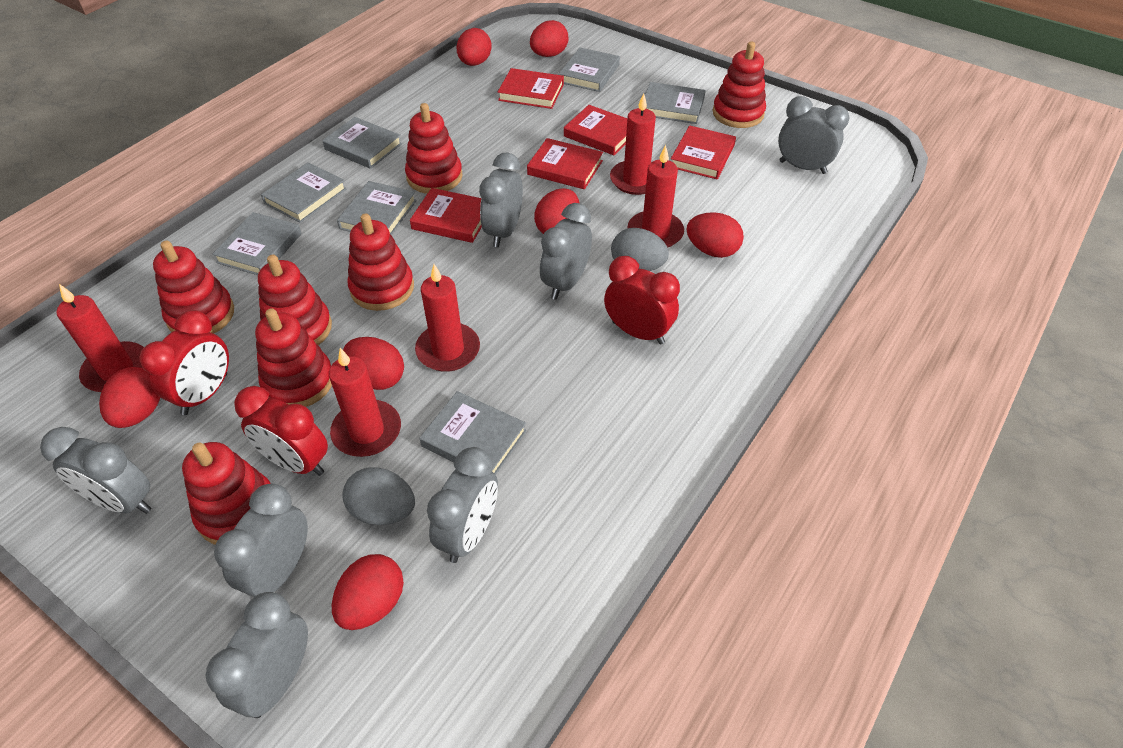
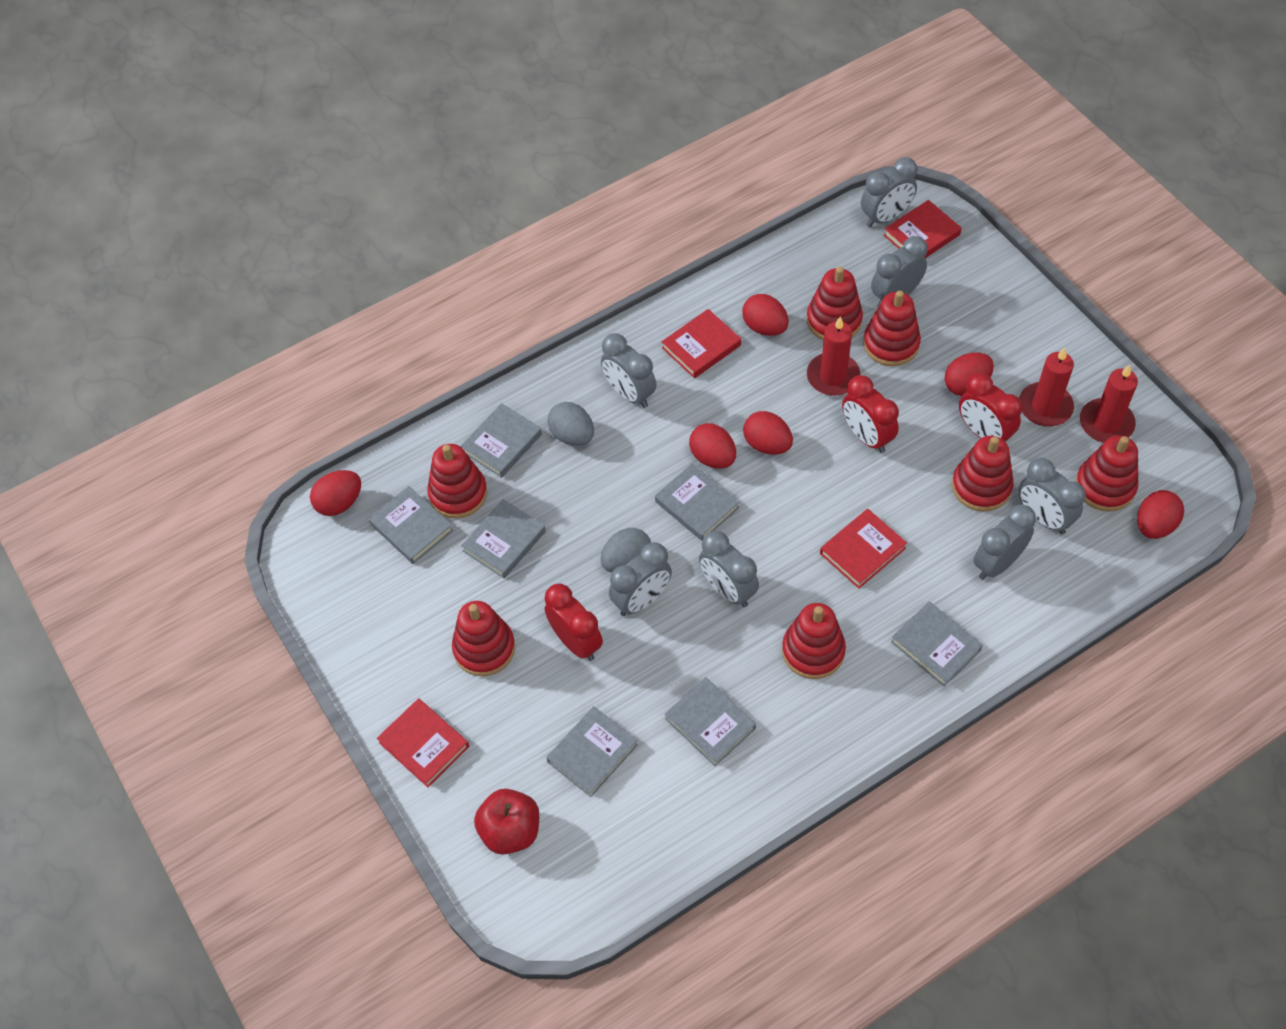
red apple: none = 0 -> [474,789,539,855] = 1
red book: [410,188,482,243] [498,68,564,109] [527,138,603,189] [564,105,627,155] [671,125,736,179] = 5 -> [377,698,469,787] [662,309,741,378] [820,509,907,589] [884,200,962,258] = 4
red candle: [57,284,144,392] [329,348,401,457] [415,264,480,372] [610,93,656,195] [627,145,684,248] = 5 -> [807,316,860,396] [1019,347,1074,427] [1080,364,1138,443] = 3
red egg: [99,367,160,428] [332,554,404,630] [343,337,404,390] [457,28,492,66] [530,20,569,57] [534,188,579,234] [686,212,744,258] = 7 -> [310,470,361,516] [689,423,736,469] [742,294,789,336] [743,411,793,455] [945,352,994,396] [1137,490,1184,539] = 6

